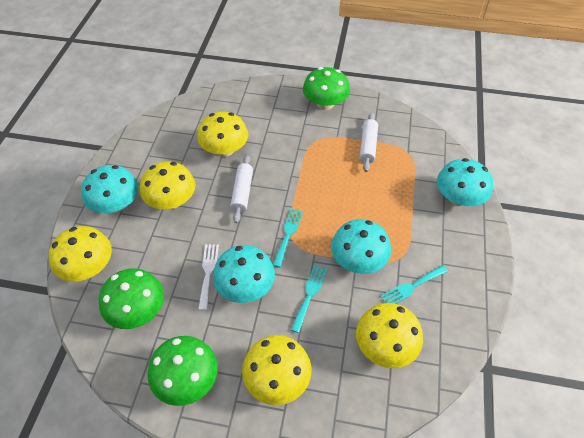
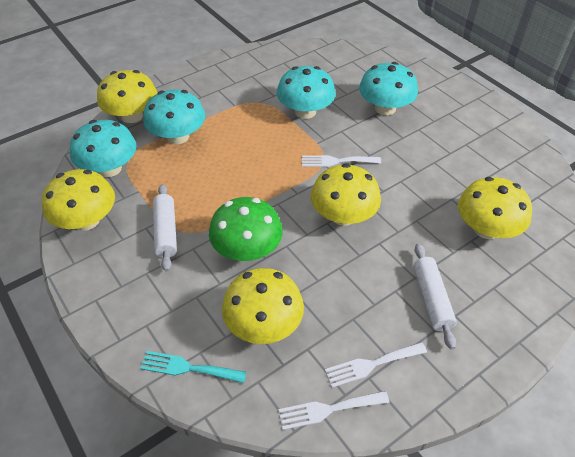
green mushroom: [99,268,164,329] [148,336,218,406] [303,67,350,110] = 3 -> [209,197,283,261] = 1
turquoise fork: [273,208,303,268] [291,265,328,333] [380,265,448,304] = 3 -> [140,351,246,383] = 1
white fork: [198,244,219,310] = 1 -> [278,391,389,430] [302,155,381,167] [325,342,427,388] = 3

